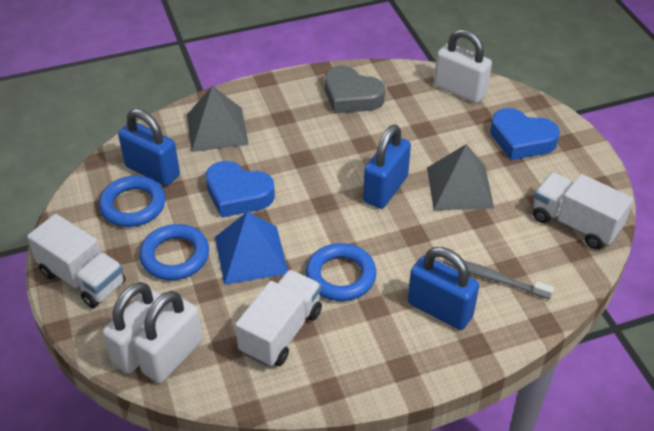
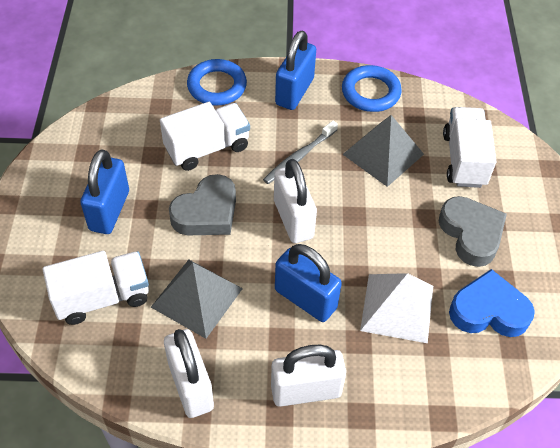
blue heart: [206,161,275,218] [490,108,560,160] = 2 -> [449,269,535,337] = 1
blue pyramid: [215,212,288,285] = 1 -> none = 0
blue ring: [99,176,165,227] [139,224,209,280] [306,243,376,301] = 3 -> [187,59,247,106] [342,65,402,112] = 2
grey heart: [325,66,385,114] = 1 -> [169,174,236,235] [439,196,507,267] = 2
white pyramid: none = 0 -> [360,273,433,343] = 1

